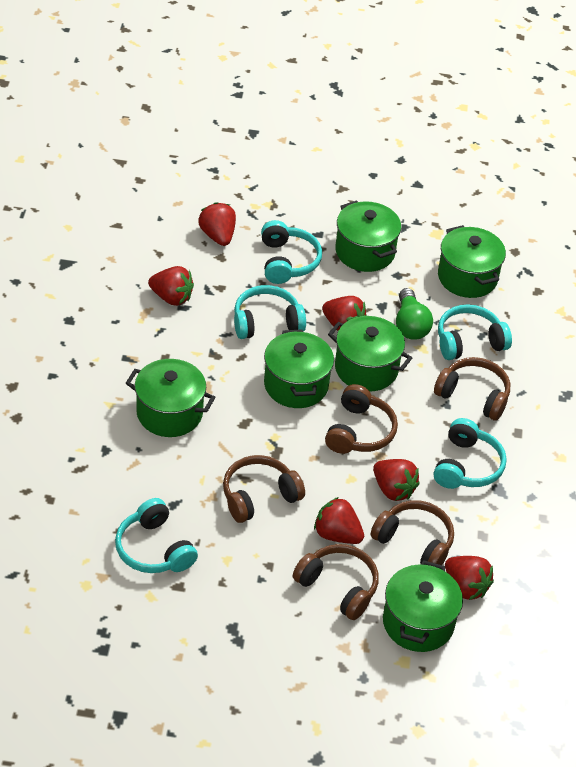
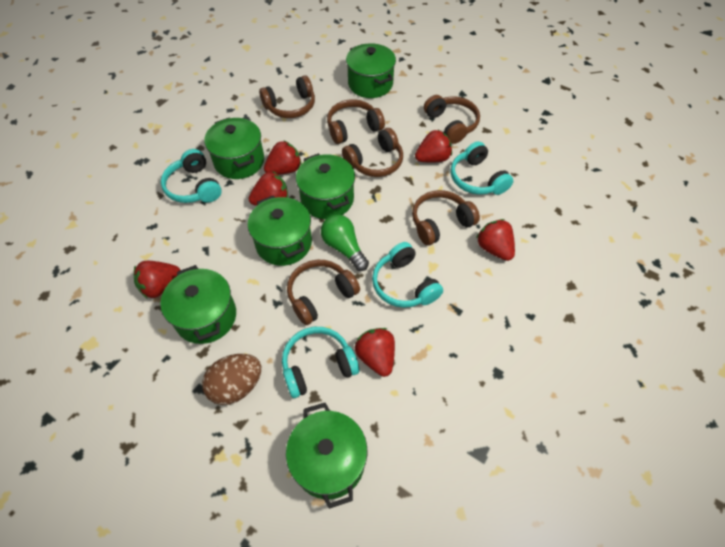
brown egg: none = 0 -> [202,354,261,405] = 1
brown headphones: [223,455,305,523] [293,544,379,620] [325,384,398,454] [371,500,454,565] [434,357,510,421] = 5 -> [259,75,315,118] [287,260,360,325] [327,99,385,144] [342,128,403,177] [412,190,480,245] [424,95,480,144] = 6
turquoise headphones: [115,498,198,573] [234,285,306,339] [261,220,322,284] [434,418,507,489] [438,304,512,360] = 5 -> [161,149,222,203] [282,327,359,398] [372,242,443,308] [450,141,513,195] = 4

